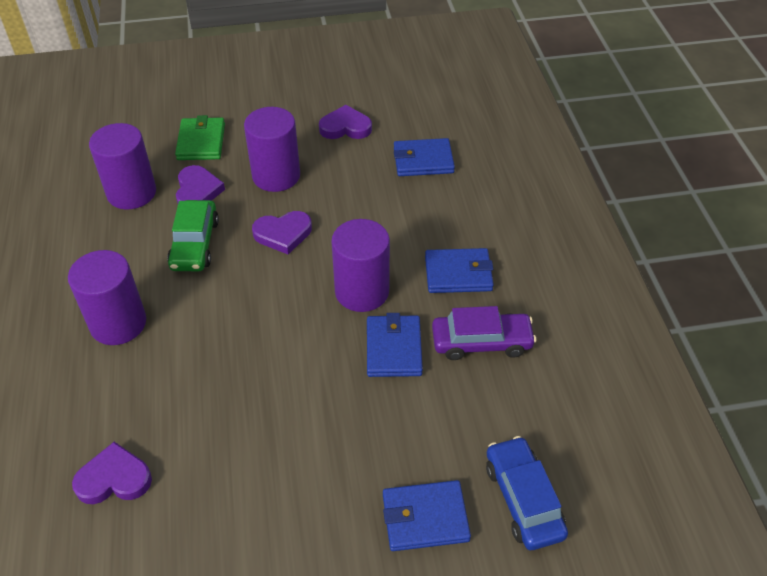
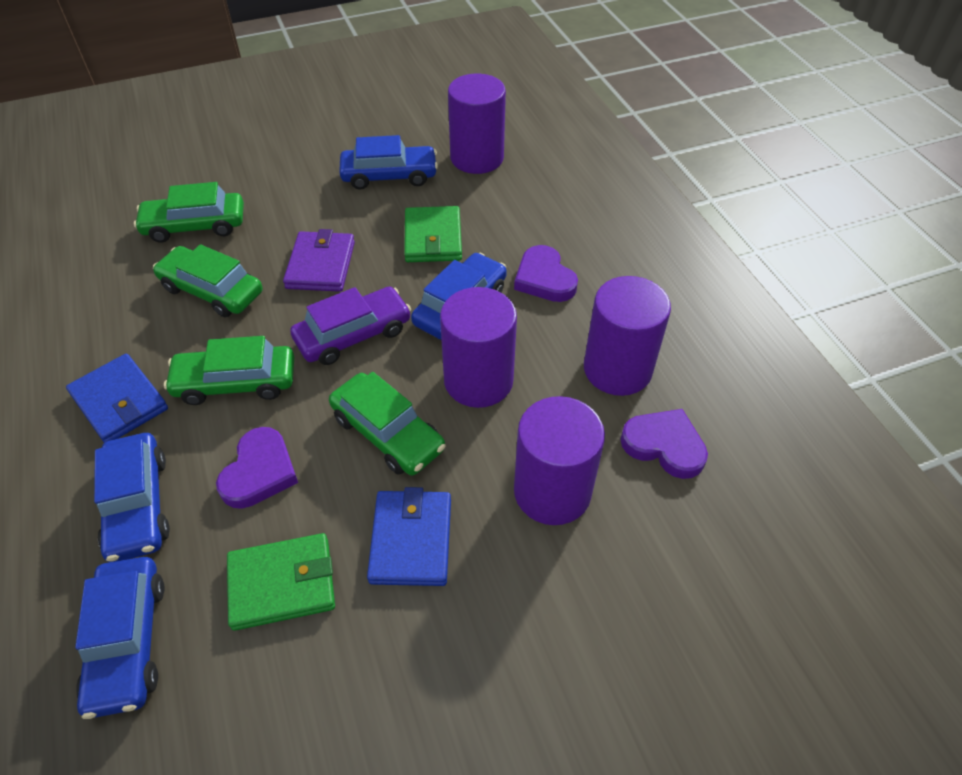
blue car: [486,436,568,550] = 1 -> [75,557,164,719] [94,433,170,562] [339,135,438,190] [411,253,507,340] = 4
blue wallet: [367,313,423,377] [383,480,471,551] [394,138,455,176] [425,248,494,293] = 4 -> [66,354,168,443] [367,487,451,586] = 2
green car: [167,200,219,271] = 1 -> [134,182,244,243] [153,244,263,317] [164,336,294,405] [329,372,445,475] = 4
green wallet: [175,115,225,160] = 1 -> [227,533,335,631] [404,206,462,262] = 2
purple heart: [72,442,152,504] [176,165,225,203] [252,211,312,254] [319,105,372,139] = 4 -> [216,427,298,509] [514,245,578,302] [621,409,708,479] = 3
purple wallet: none = 0 -> [283,229,355,292] = 1

